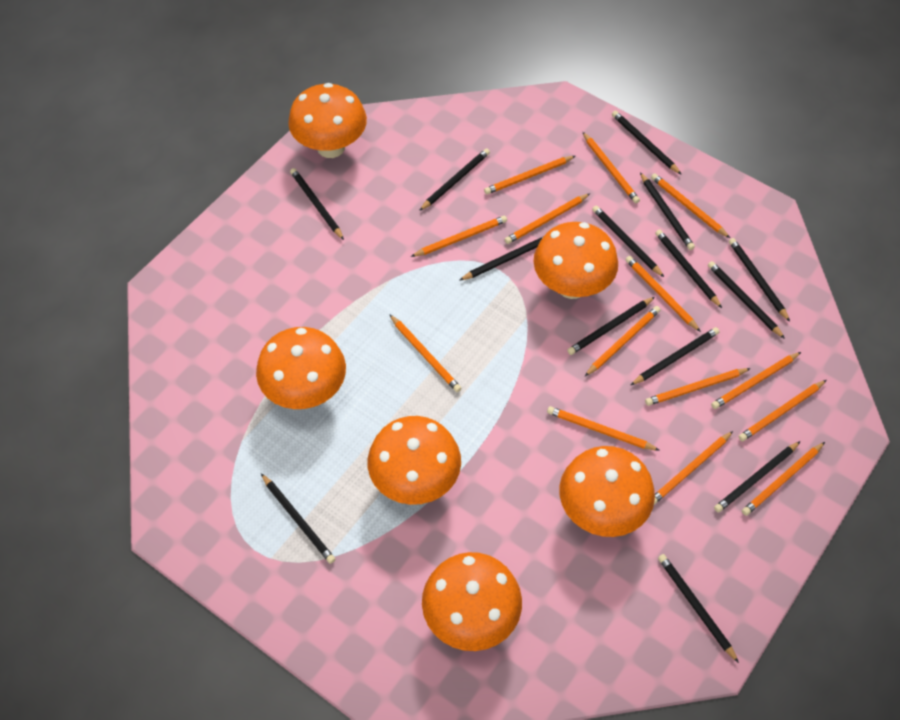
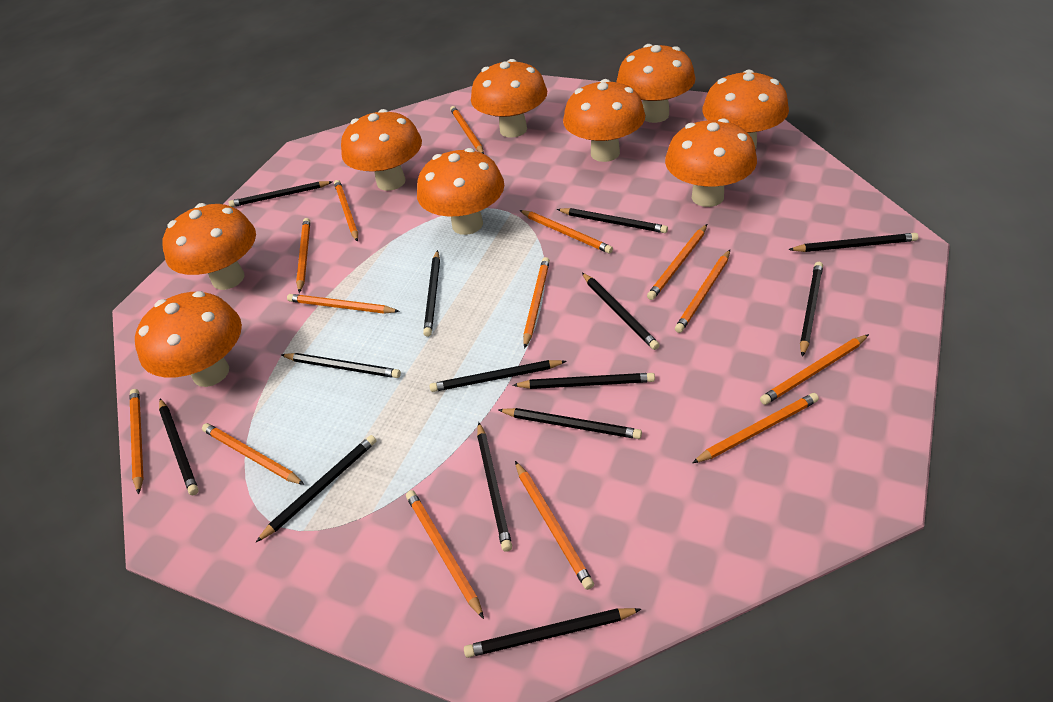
orange mushroom: [256,327,346,409] [288,83,367,158] [368,416,461,505] [422,552,522,651] [533,222,618,299] [559,446,655,537] = 6 -> [135,291,242,387] [162,203,256,290] [341,109,422,191] [417,148,504,235] [471,59,547,138] [563,79,645,162] [616,44,696,123] [665,118,757,207] [702,70,789,149] = 9

